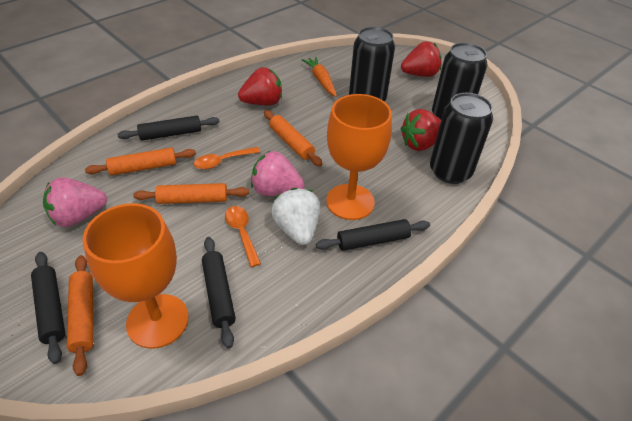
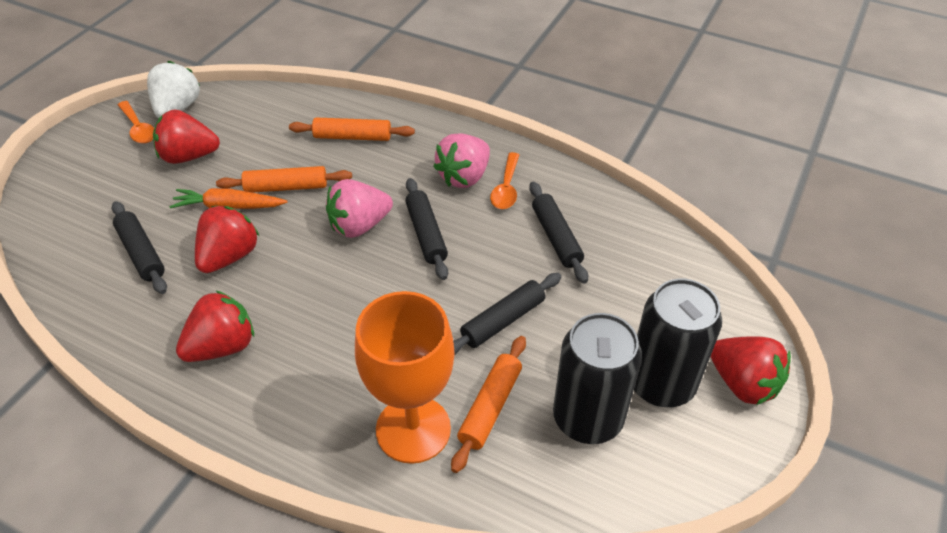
black can: [349,27,395,102] [430,93,493,184] [432,42,488,120] = 3 -> [553,313,642,444] [634,279,722,407] = 2
orange goblet: [83,203,189,349] [326,94,392,220] = 2 -> [355,291,454,464] = 1
orange rolling pin: [67,255,93,376] [85,148,196,175] [133,183,249,204] [264,110,322,166] = 4 -> [216,166,352,193] [289,117,415,141] [451,336,526,473] = 3
red strawberry: [238,67,282,105] [401,41,442,77] [401,109,441,151] = 3 -> [153,110,220,164] [176,290,254,362] [195,206,259,273] [710,336,791,405] = 4

